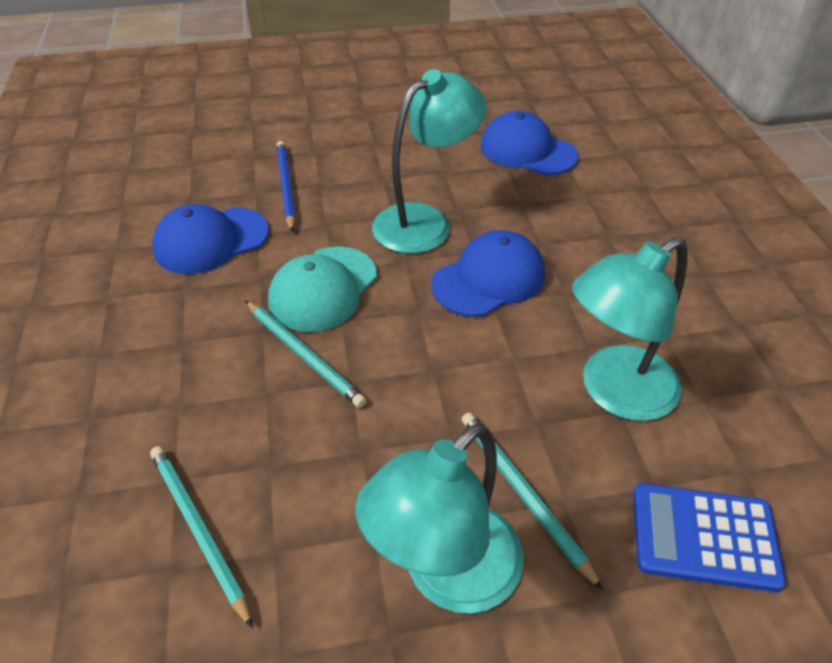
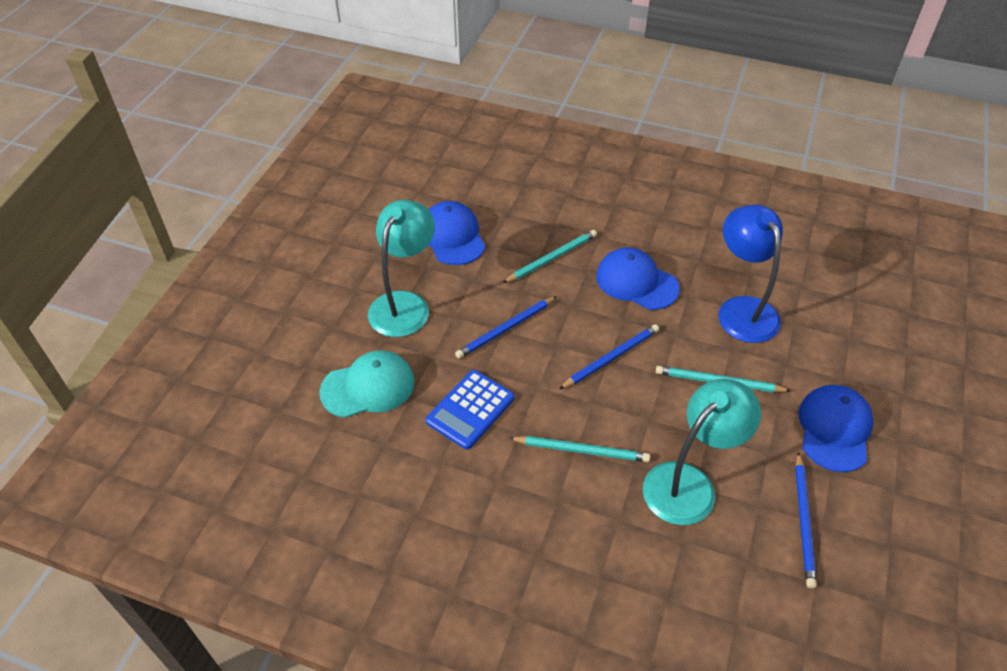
blue lamp: none = 0 -> [718,205,783,343] = 1
blue pencil: [277,141,296,232] = 1 -> [455,296,557,359] [559,324,659,389] [795,452,817,588] = 3
turquoise lamp: [355,423,524,614] [372,69,486,254] [572,237,688,421] = 3 -> [368,200,435,337] [643,379,761,525] = 2

